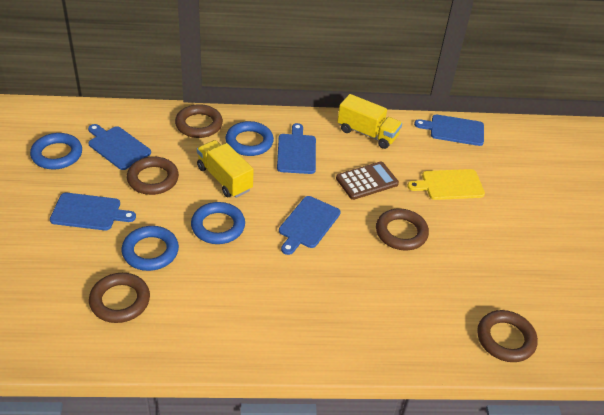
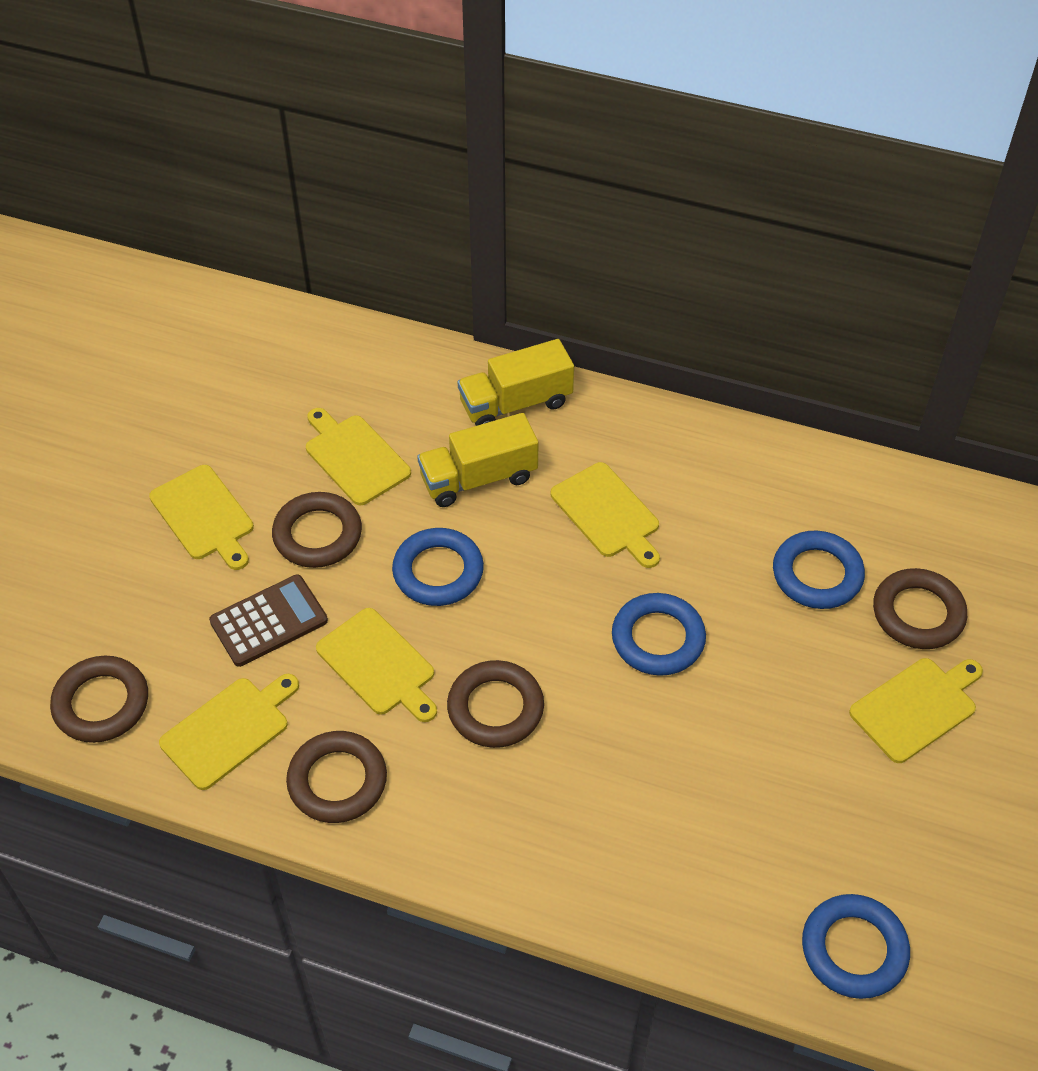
blue cutting board: [50,193,136,230] [88,124,151,170] [277,123,316,174] [279,196,341,255] [414,115,484,146] = 5 -> none = 0
yellow cutting board: [407,169,485,200] = 1 -> [149,465,254,570] [159,674,299,790] [306,408,411,506] [316,608,437,722] [551,462,660,568] [849,658,983,763] = 6

